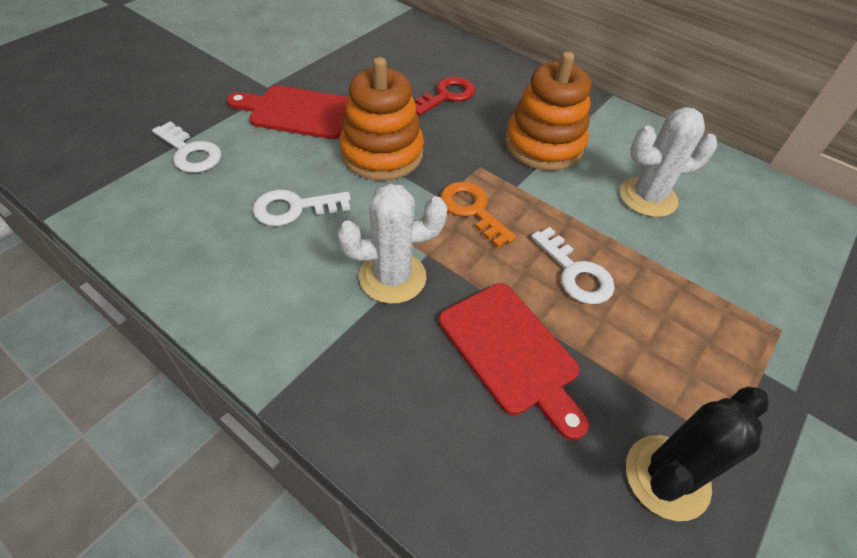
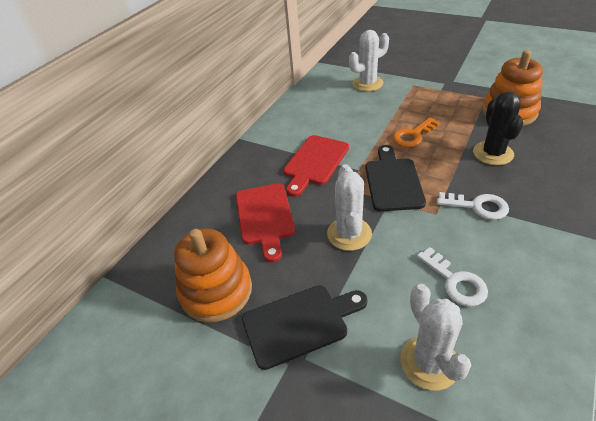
black cutting board: none = 0 -> [242,285,368,370] [366,145,426,212] = 2
red key: [415,77,475,115] = 1 -> none = 0
white cactus: [337,183,448,304] [620,107,717,217] = 2 -> [327,164,372,251] [349,30,389,91] [400,284,471,390] = 3
white key: [152,121,221,173] [253,189,351,226] [531,227,615,304] = 3 -> [417,247,488,306] [437,192,509,220] = 2

